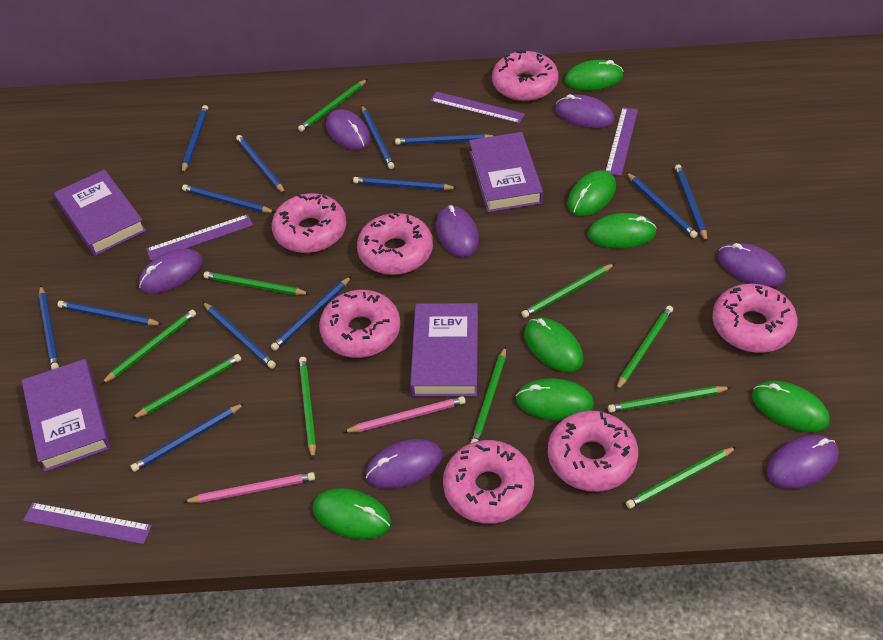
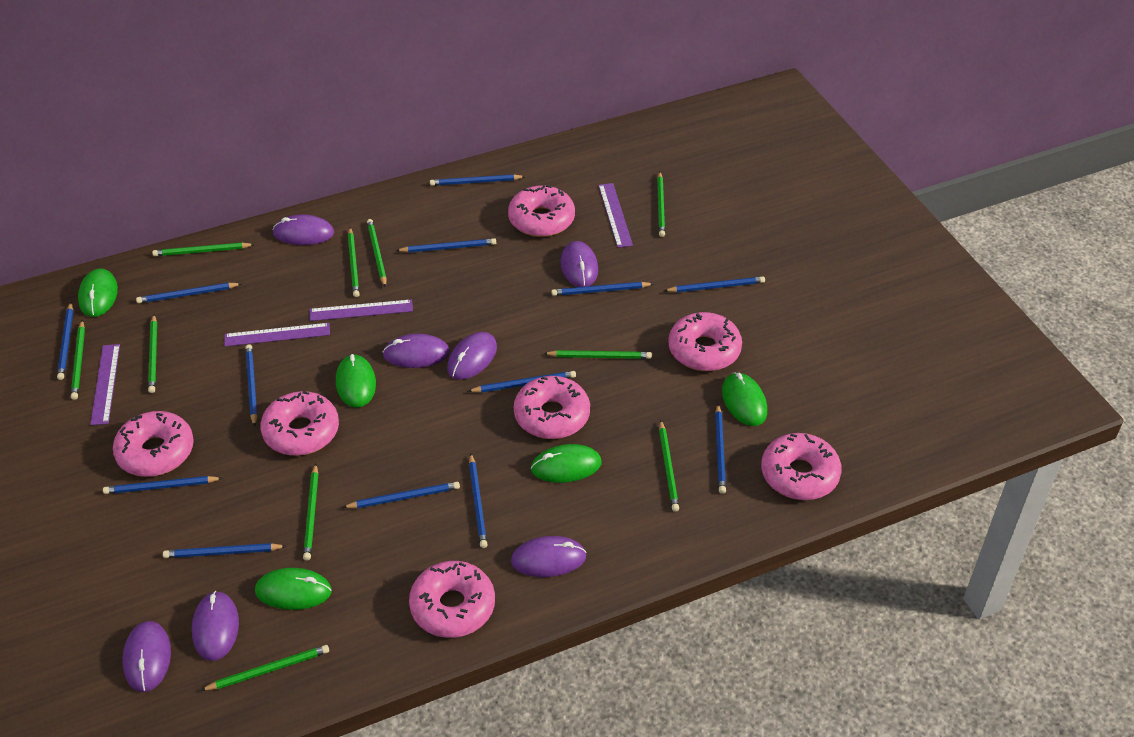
green mouse: [313,488,391,539] [516,378,594,421] [524,318,583,372] [564,60,623,90] [567,170,616,216] [588,213,657,249] [752,381,830,432] = 7 -> [78,268,118,317] [255,568,332,610] [336,354,376,408] [531,444,602,483] [722,372,767,426] = 5
pink pencil: [184,472,315,503] [344,396,466,433] = 2 -> none = 0
purple book: [22,359,111,472] [54,169,146,256] [410,303,478,397] [469,132,543,212] = 4 -> none = 0

